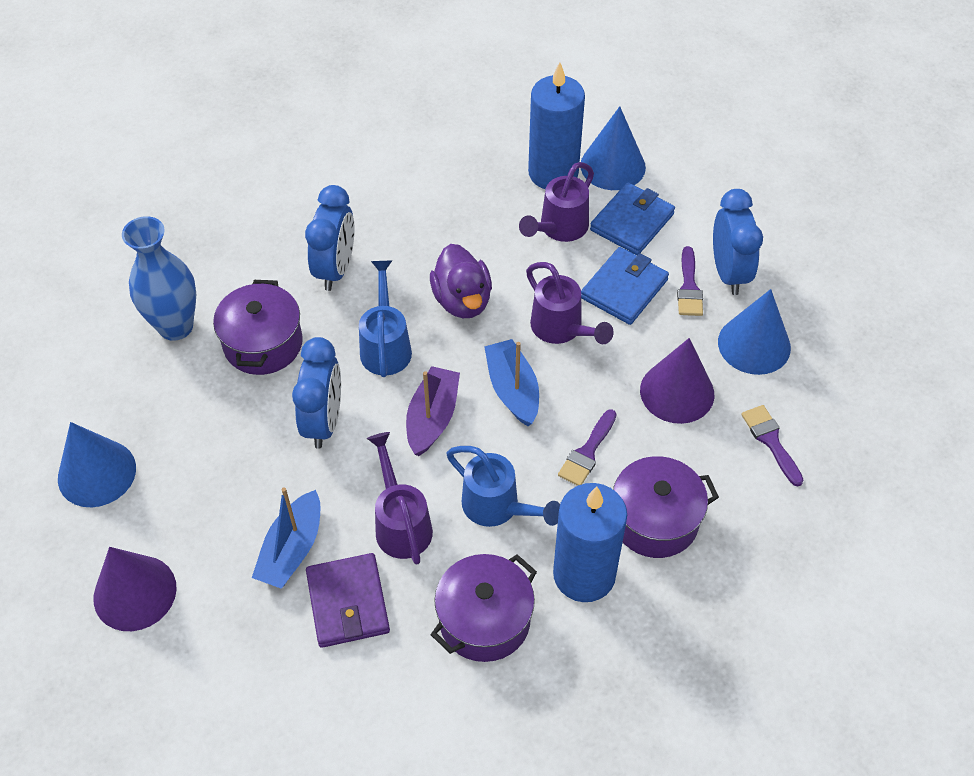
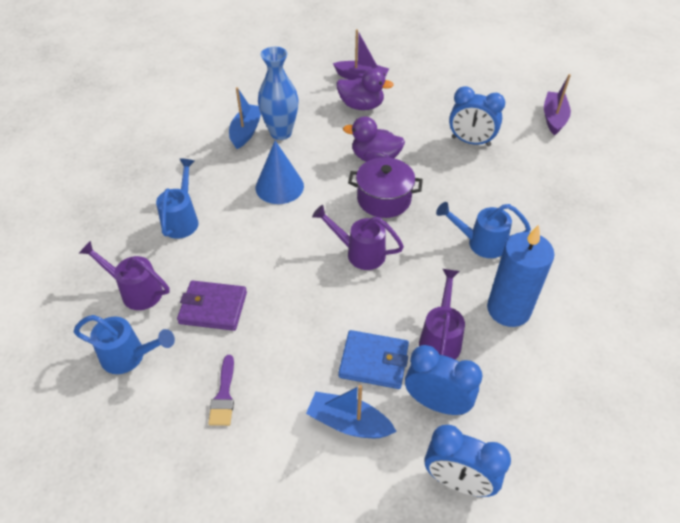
blue candle: [528,62,585,189] [553,483,627,602] = 2 -> [487,224,555,327] = 1
blue cone: [58,422,136,507] [581,106,646,190] [718,289,791,375] = 3 -> [256,140,304,204] = 1
blue wallet: [581,247,669,325] [590,182,675,255] = 2 -> [339,330,409,389] = 1
blue watering can: [359,260,412,377] [446,446,560,527] = 2 -> [74,315,175,374] [156,158,199,239] [436,202,531,258] = 3
purple boat: [406,366,460,456] = 1 -> [333,29,389,80] [544,74,571,136] = 2
purple brush: [558,409,617,486] [677,246,703,316] [741,405,804,487] = 3 -> [208,355,234,426] = 1
purple cone: [94,547,177,631] [640,338,714,424] = 2 -> none = 0
purple duck: [430,244,492,318] = 1 -> [337,68,394,110] [343,116,405,162] = 2
purple pot: [213,280,303,375] [431,554,537,662] [613,456,719,558] = 3 -> [348,157,423,218] = 1

